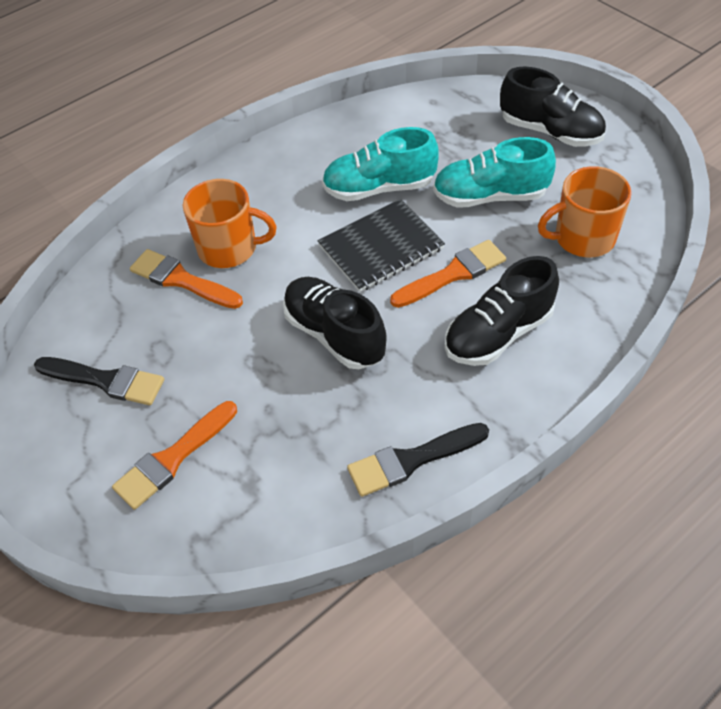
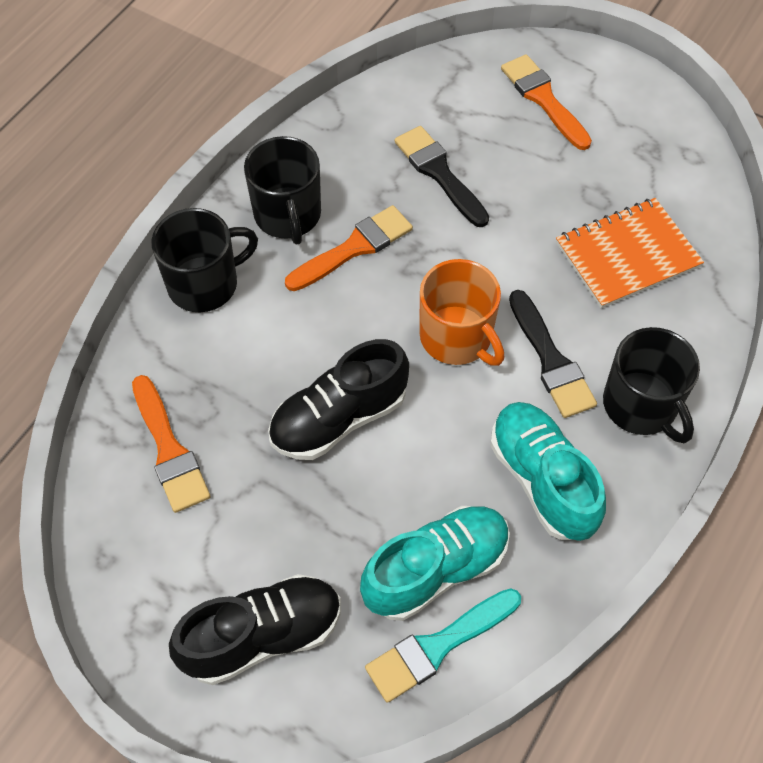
black mug: none = 0 -> [151,208,258,312] [244,136,321,244] [603,327,700,443] = 3
black notebook: [317,199,445,292] = 1 -> none = 0
black shoe: [283,277,387,369] [445,256,559,366] [500,66,606,147] = 3 -> [169,574,341,685] [268,339,409,460] = 2
orange mug: [183,179,277,268] [538,166,632,257] = 2 -> [420,259,504,366] = 1
orange notebook: none = 0 -> [556,198,704,308] = 1
turquoise brush: none = 0 -> [365,588,521,703] = 1

